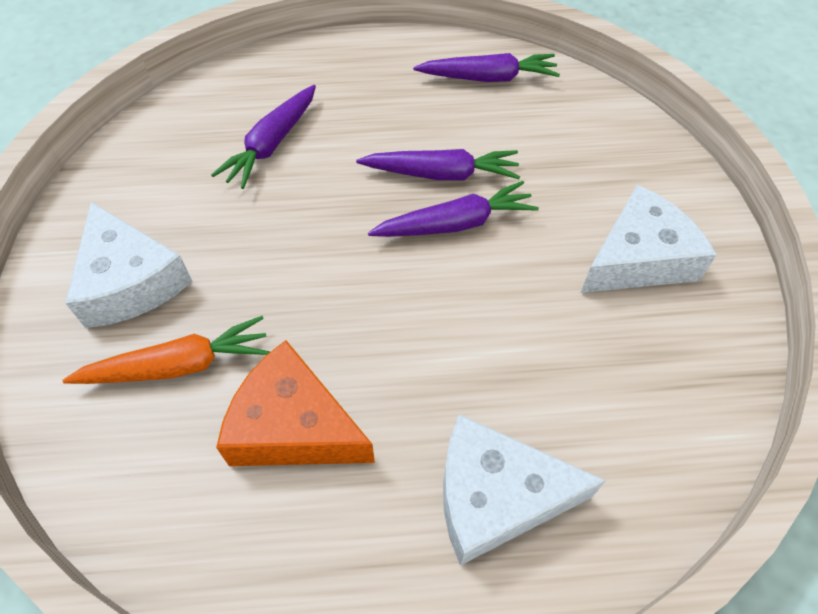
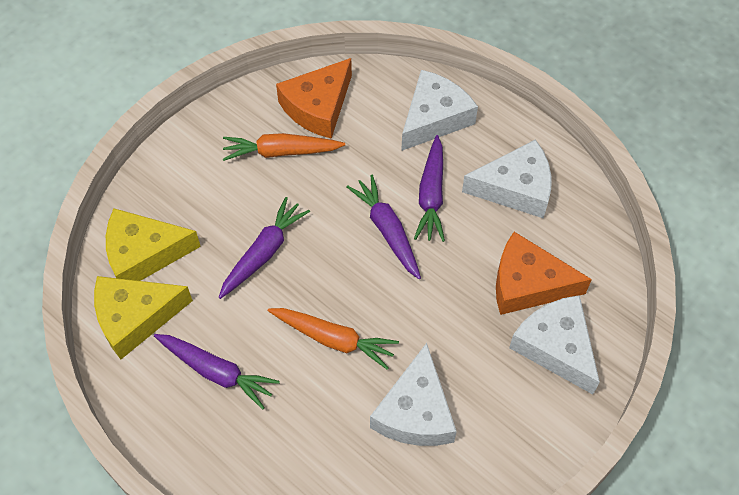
orange carrot: [63,316,270,384] = 1 -> [223,133,345,161] [268,308,399,370] = 2
orange cheese: [216,340,375,466] = 1 -> [276,58,352,139] [496,232,592,315] = 2
white cheese: [65,202,193,328] [443,414,606,566] [581,185,717,293] = 3 -> [370,343,457,446] [401,70,478,151] [462,139,551,218] [509,295,600,394] = 4
yellow cheese: none = 0 -> [94,276,193,359] [106,208,201,281] = 2

